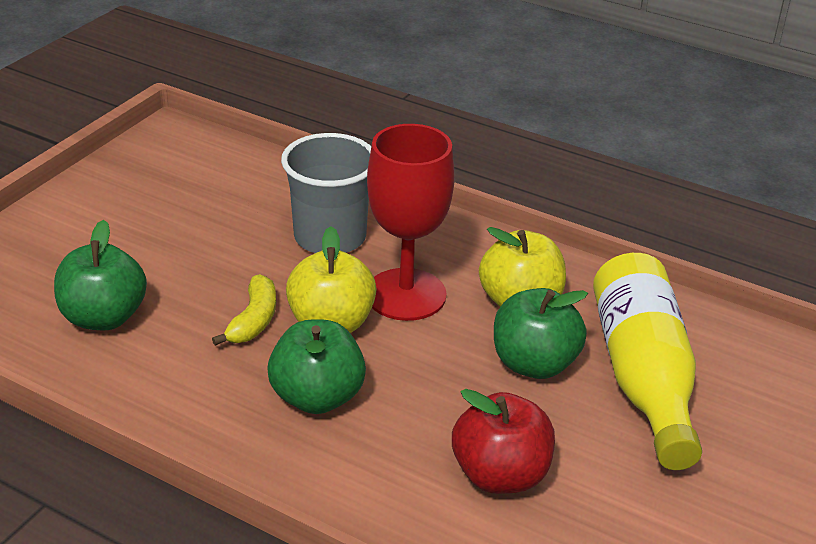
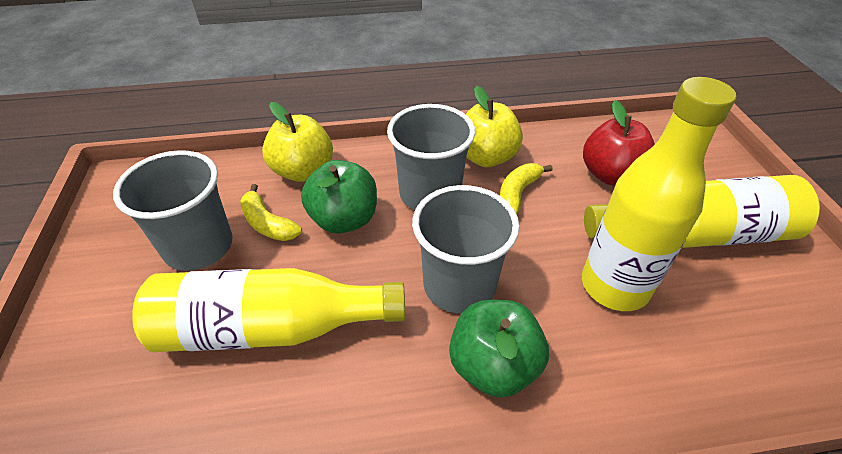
green apple: [54,220,147,330] [267,320,366,414] [494,288,588,379] = 3 -> [301,160,377,234] [449,300,549,398] = 2
grey cup: [281,133,371,253] = 1 -> [113,150,233,271] [387,104,475,210] [412,185,520,313] = 3
red goblet: [367,124,455,321] = 1 -> none = 0
yellow banana: [212,274,276,346] = 1 -> [240,184,302,241] [500,163,553,214] = 2
yellow bottle: [593,253,702,470] = 1 -> [132,268,405,352] [582,77,736,311] [584,175,820,248] = 3

